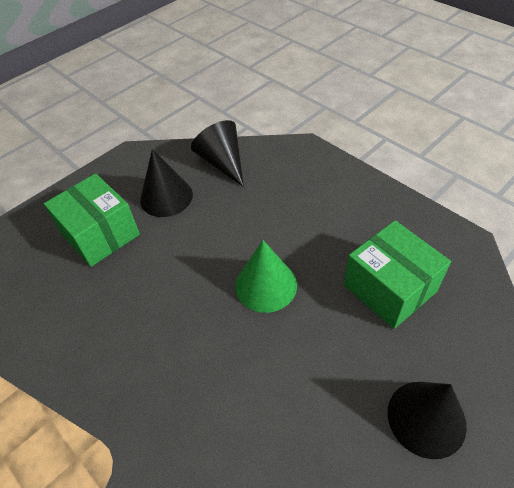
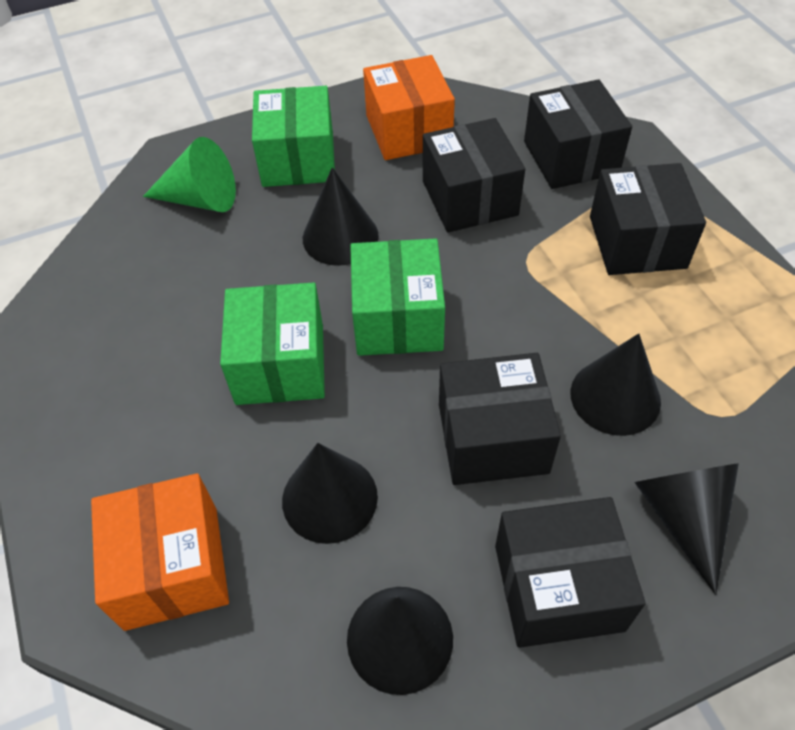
black box: none = 0 -> [423,118,525,232] [439,353,561,485] [495,497,646,648] [524,79,632,189] [590,163,706,275] = 5
black cone: [140,149,193,217] [191,120,244,187] [388,382,467,459] = 3 -> [282,443,378,544] [303,167,379,266] [347,587,453,695] [571,333,661,436] [634,463,739,595] = 5
green box: [44,173,140,267] [344,220,451,329] = 2 -> [220,282,325,405] [252,86,335,187] [350,238,445,356] = 3
orange box: none = 0 -> [91,473,229,631] [363,55,455,160] = 2

